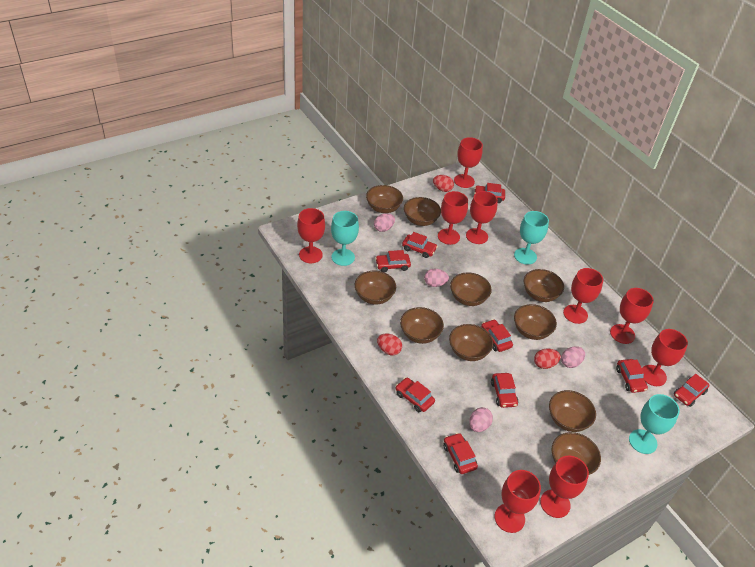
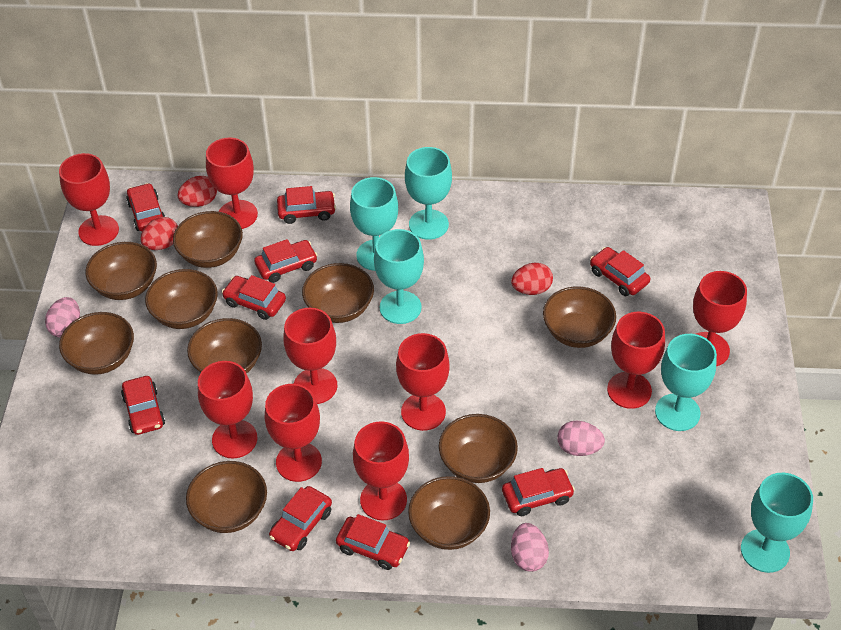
pink egg: [374,213,395,232] [424,269,449,287] [469,407,493,432] [561,346,585,368] = 4 -> [45,297,80,338] [511,523,549,572] [557,421,605,456] = 3
turquoise goblet: [331,211,359,266] [514,211,549,265] [629,394,680,454] = 3 -> [350,177,398,271] [374,229,424,324] [405,147,452,240] [655,334,717,431] [741,473,813,573] = 5

